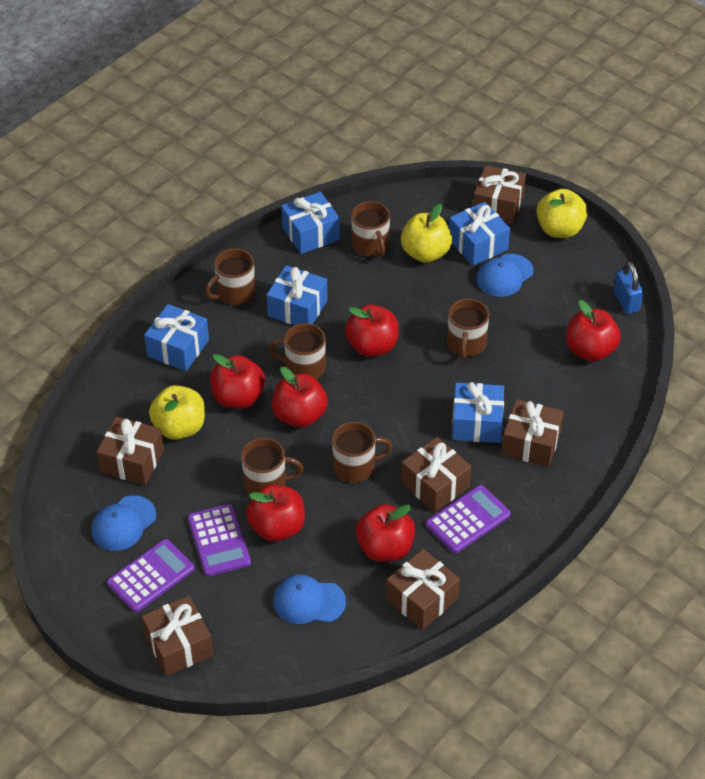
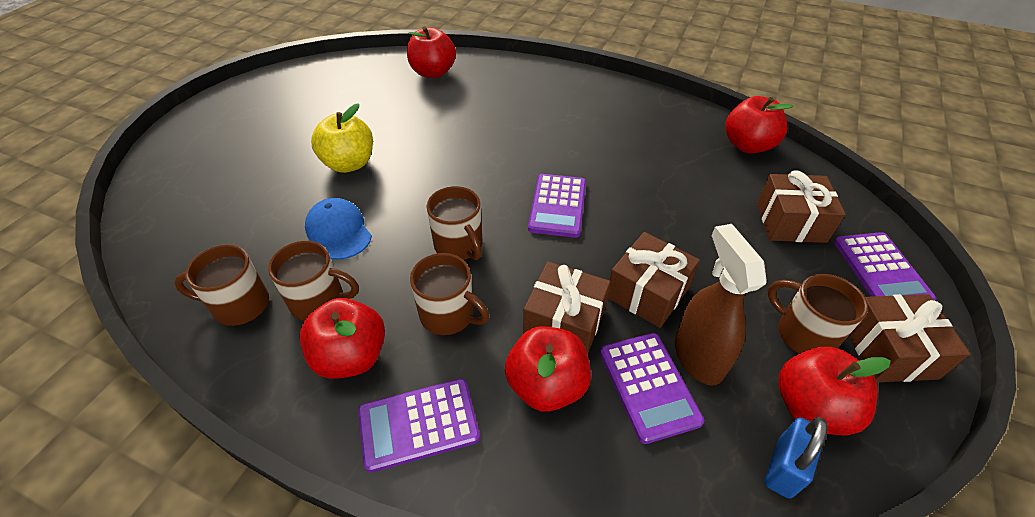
blue cap: [91,496,156,551] [273,575,346,624] [476,254,534,297] = 3 -> [305,198,372,260] = 1
blue gift: [144,304,209,371] [266,265,328,325] [281,192,340,254] [449,202,510,266] [452,382,504,443] = 5 -> none = 0
brown gift: [97,416,164,485] [142,596,213,676] [386,549,460,630] [401,437,471,512] [473,165,526,224] [502,399,564,467] = 6 -> [523,262,611,354] [607,232,700,328] [757,171,846,243] [849,294,970,382] = 4
brown mug: [205,248,256,305] [241,438,304,494] [268,323,326,379] [332,422,392,483] [351,201,390,257] [447,299,489,359] = 6 -> [174,245,269,326] [268,241,359,321] [410,253,489,335] [427,186,482,260] [768,274,868,354] = 5
brown spray bottle: none = 0 -> [675,224,767,386] = 1
purple calculator: [107,539,195,612] [188,504,251,576] [426,485,510,553] = 3 -> [358,379,480,473] [528,174,586,238] [600,333,704,444] [834,232,936,301] = 4
red apple: [210,354,265,409] [246,485,305,542] [272,367,328,428] [345,305,399,357] [356,504,415,562] [566,300,621,361] = 6 -> [299,298,385,379] [407,26,456,78] [505,326,591,412] [725,96,793,153] [778,347,890,435] = 5
yellow apple: [149,385,205,440] [401,204,452,263] [536,189,588,238] = 3 -> [311,103,373,173] = 1

